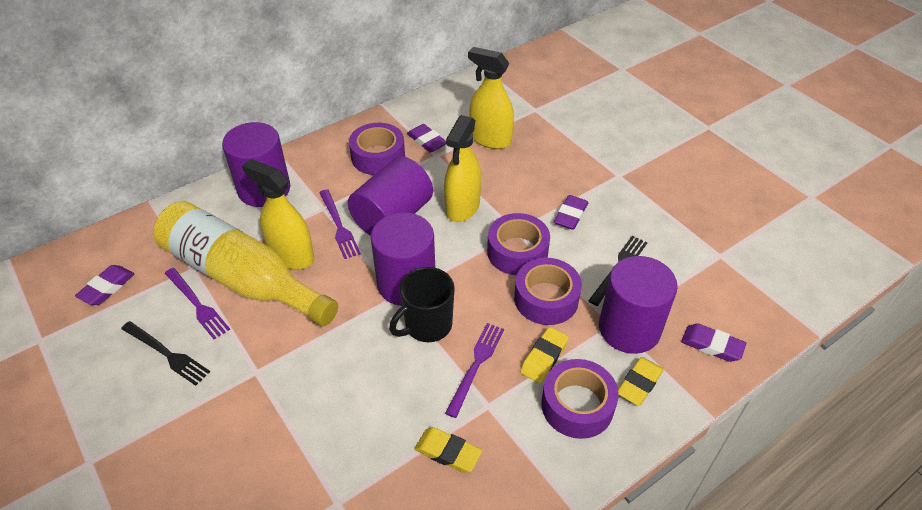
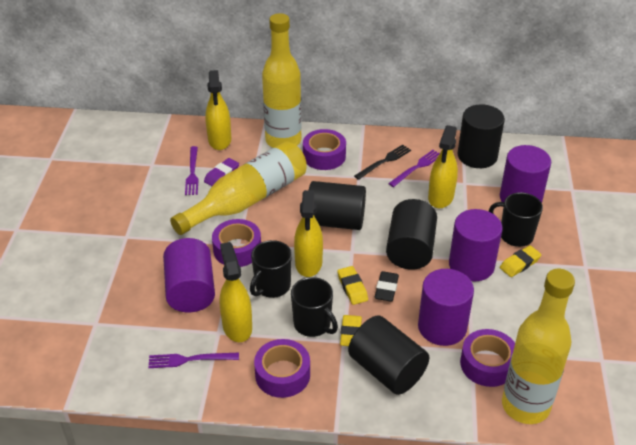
black cylinder: none = 0 -> [309,181,366,230] [348,316,429,395] [386,199,437,270] [458,104,505,168] = 4
black eraser: none = 0 -> [375,271,399,302] = 1
black fork: [121,321,210,386] [588,236,647,306] = 2 -> [354,145,411,180] = 1
black mug: [389,267,455,342] = 1 -> [250,240,292,298] [291,277,338,337] [489,192,543,247] = 3
purple eraser: [75,265,134,305] [407,124,446,153] [554,195,588,230] [681,324,746,362] = 4 -> [204,158,239,186] = 1
yellow bottle: [153,201,338,326] = 1 -> [170,141,307,235] [262,13,302,148] [502,269,575,424] = 3
yellow spray bottle: [242,159,314,270] [444,115,481,222] [468,47,514,149] = 3 -> [205,70,231,150] [220,242,252,342] [294,190,323,277] [428,125,458,209] = 4

